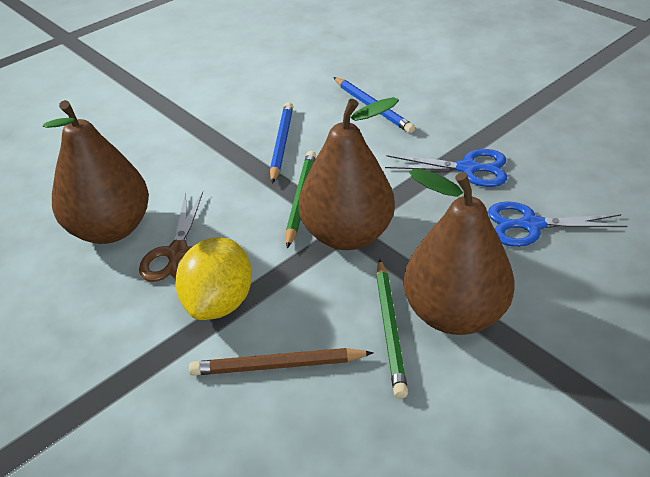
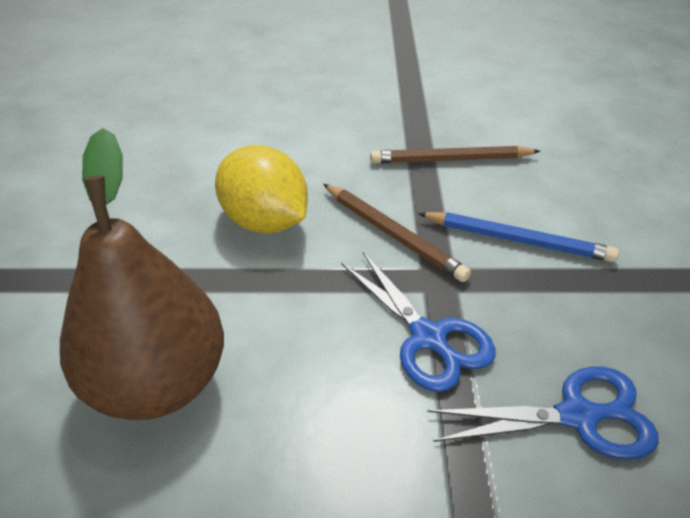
blue pencil: [270,102,293,184] [333,77,415,133] = 2 -> [418,212,619,262] = 1
brown pear: [43,100,149,244] [299,97,399,250] [404,168,515,335] = 3 -> [60,128,224,420] = 1
brown pencil: [189,348,374,376] = 1 -> [324,184,471,282] [370,146,541,164] = 2
brown scissors: [139,192,203,282] = 1 -> none = 0
green pencil: [286,151,316,248] [376,259,408,399] = 2 -> none = 0

